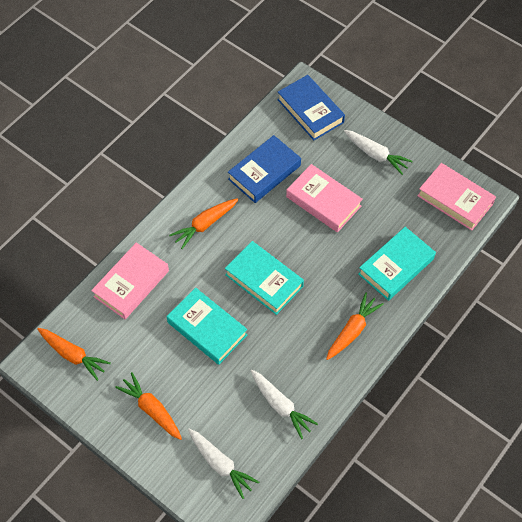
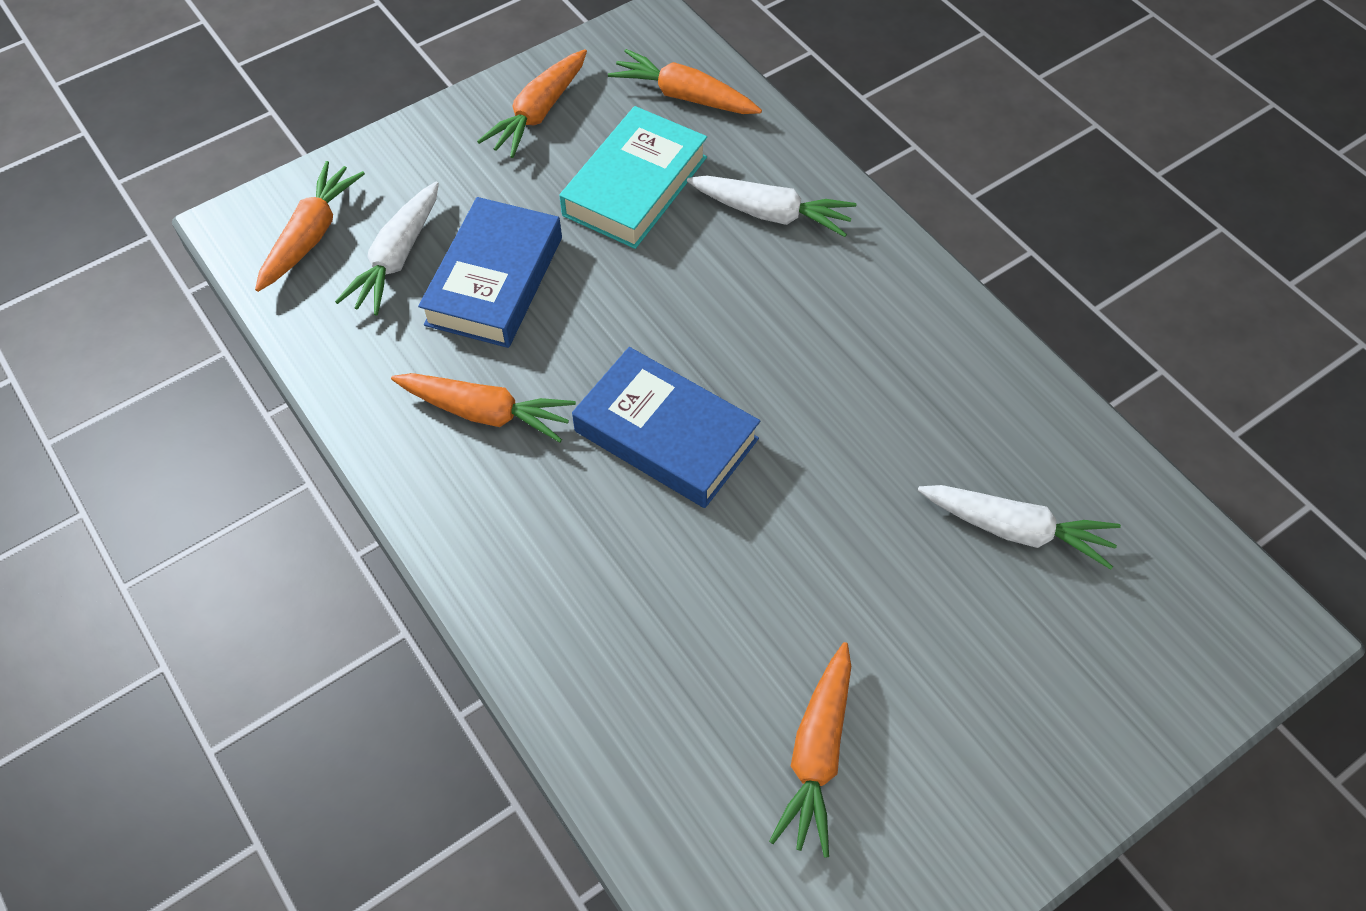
orange carrot: [37,328,111,381] [115,372,182,440] [169,198,238,249] [326,293,384,360] = 4 -> [255,161,365,292] [391,373,576,443] [477,49,587,158] [608,49,762,114] [769,642,851,858] = 5
pink book: [91,242,169,319] [286,164,363,232] [417,163,496,231] = 3 -> none = 0
turquoise book: [167,288,247,365] [225,241,304,315] [358,227,436,301] = 3 -> [559,106,707,249] = 1

